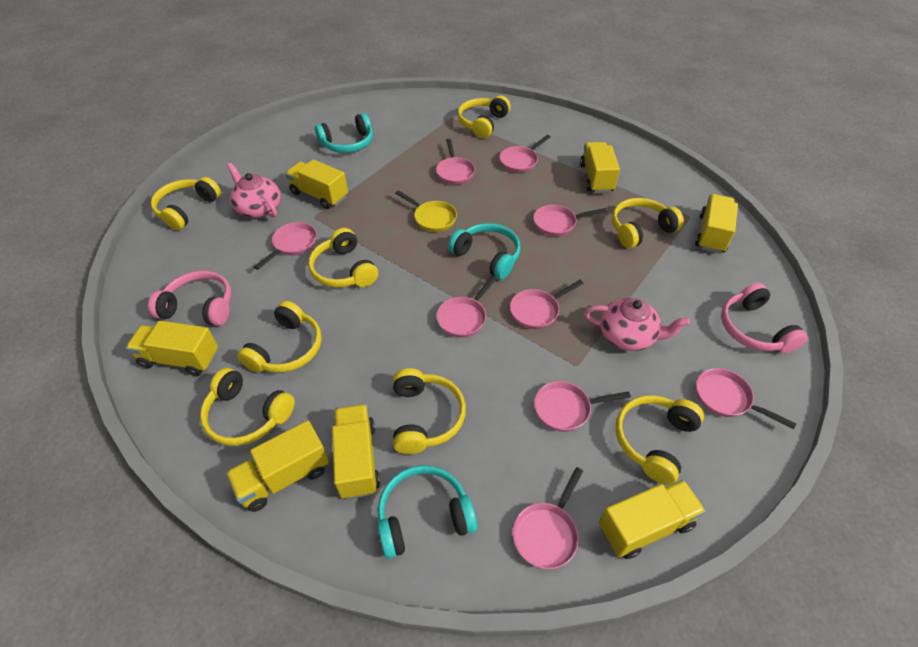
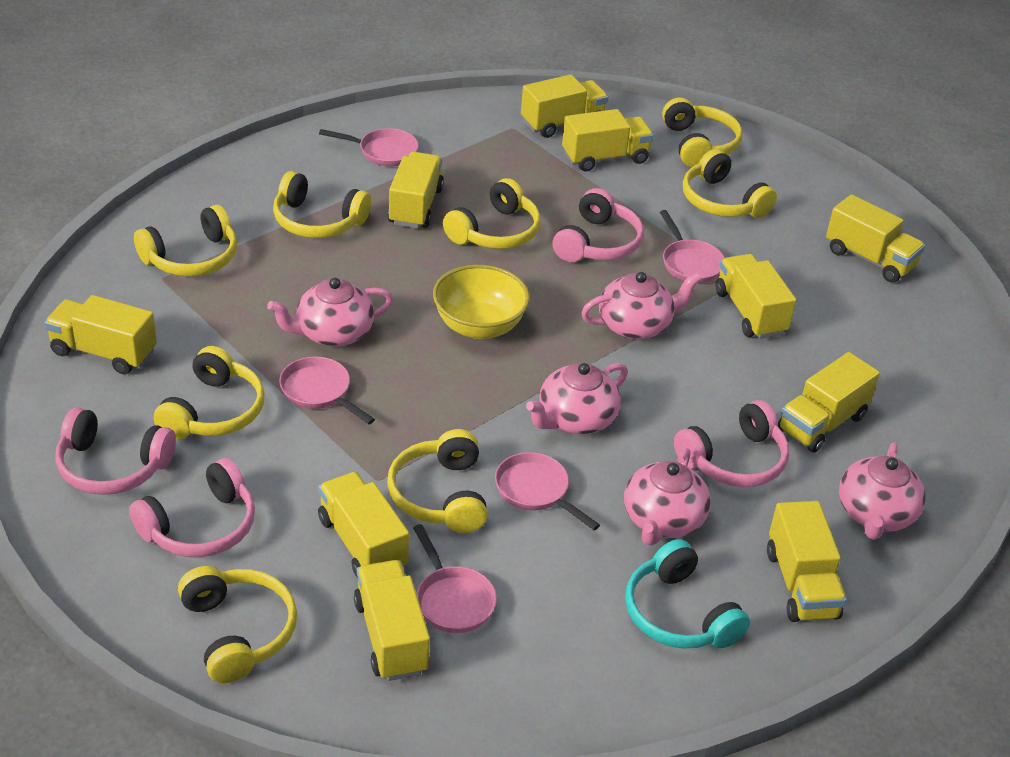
pink headphones: [148,271,231,326] [721,283,808,354] = 2 -> [55,407,176,495] [129,458,255,557] [553,188,644,262] [674,400,789,487] = 4
pink pan: [254,222,317,270] [436,139,475,185] [436,275,497,338] [500,135,550,173] [510,280,584,329] [513,467,583,569] [533,205,606,236] [534,381,631,432] [696,368,796,429] = 9 -> [279,357,375,424] [319,128,419,166] [413,524,497,633] [495,452,600,530] [660,210,725,283] = 5
pink teapot: [227,163,281,218] [584,298,690,351] = 2 -> [267,278,393,347] [526,363,628,434] [581,272,702,339] [624,448,711,546] [839,442,926,540] = 5
turquoise headphones: [315,113,373,153] [377,465,477,559] [448,223,520,279] = 3 -> [625,539,750,649] = 1
yellow bowl: none = 0 -> [433,265,530,339] = 1
yellow pan: [395,190,457,232] = 1 -> none = 0
yellow truck: [126,320,218,376] [226,420,329,512] [285,159,348,209] [332,404,380,499] [580,142,620,193] [599,480,706,559] [695,194,738,253] = 7 -> [44,295,157,375] [318,472,409,578] [354,560,430,681] [388,152,444,229] [521,74,608,138] [562,109,654,171] [715,254,796,339] [767,501,847,622] [778,352,880,453] [826,194,925,283] = 10

